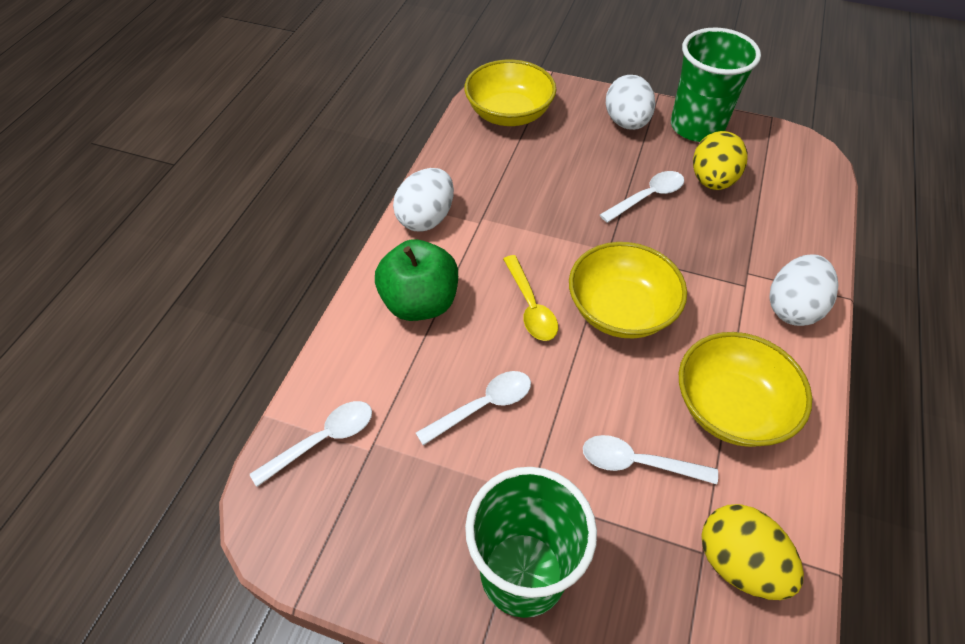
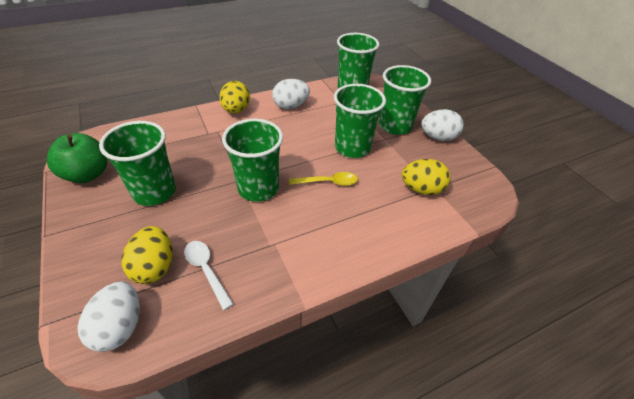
green cup: [465,467,597,618] [671,28,761,142] = 2 -> [99,121,176,206] [222,119,283,202] [334,84,386,158] [337,33,379,89] [379,65,431,135] = 5
white spoon: [250,401,372,487] [416,371,531,446] [583,435,718,484] [600,171,684,223] = 4 -> [184,241,234,310] = 1
yellow bowl: [464,60,556,126] [569,242,687,339] [679,332,812,447] = 3 -> none = 0
yellow egg: [693,131,748,190] [701,504,804,600] = 2 -> [122,226,172,284] [219,81,250,114] [401,159,450,195] = 3

